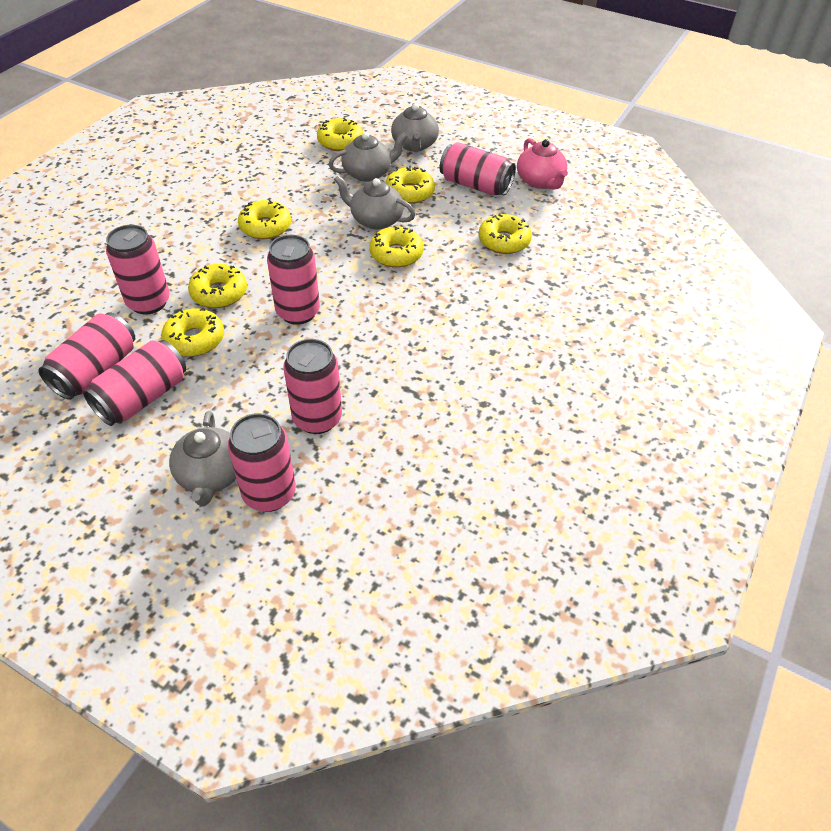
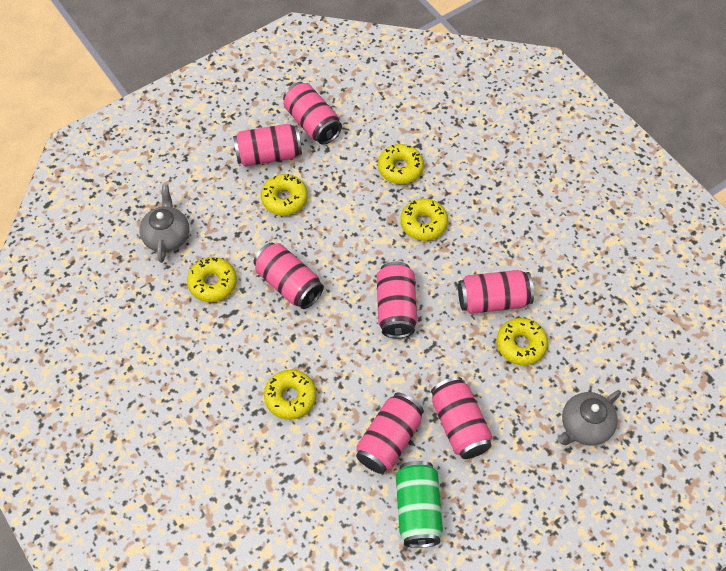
green can: none = 0 -> [396,461,443,548] = 1
grey teapot: [169,411,236,506] [328,132,408,182] [334,175,416,230] [391,103,439,152] = 4 -> [139,184,189,263] [558,390,621,446] = 2
pink teapot: [517,138,568,189] = 1 -> none = 0
yellow donut: [162,308,224,357] [188,264,247,308] [238,200,291,239] [317,118,363,151] [369,226,424,268] [386,166,435,204] [479,213,532,254] = 7 -> [187,257,237,302] [261,174,308,215] [264,370,317,420] [378,144,424,184] [400,198,448,241] [497,318,548,365] = 6

